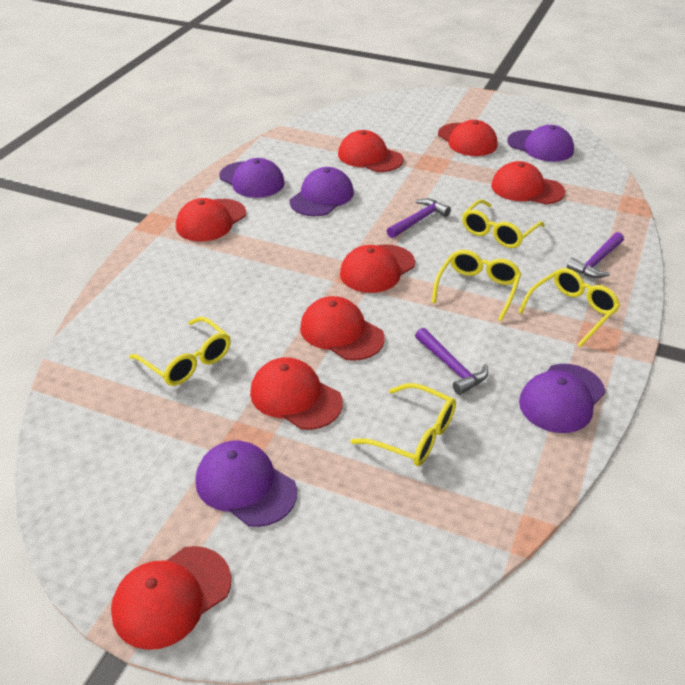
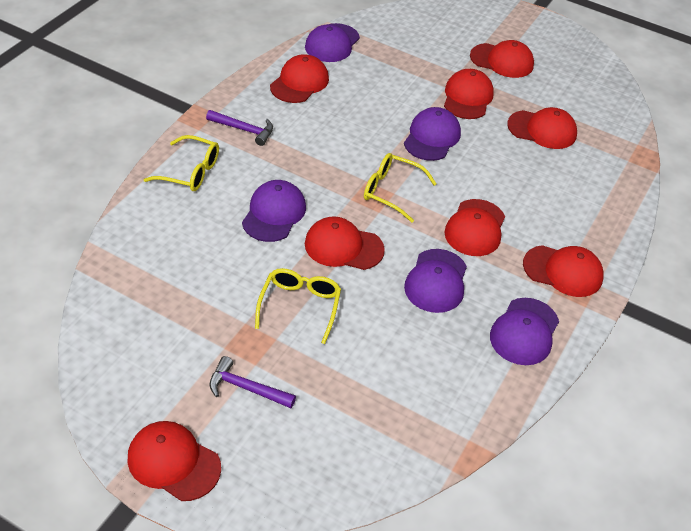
purple hammer: [387,198,451,238] [415,328,488,395] [567,232,624,278] = 3 -> [206,110,273,146] [210,356,296,408] = 2
yellow glasses: [129,317,231,386] [350,383,456,466] [432,250,521,321] [462,199,545,248] [518,268,620,347] = 5 -> [144,135,219,191] [255,268,341,344] [364,153,437,223] = 3

